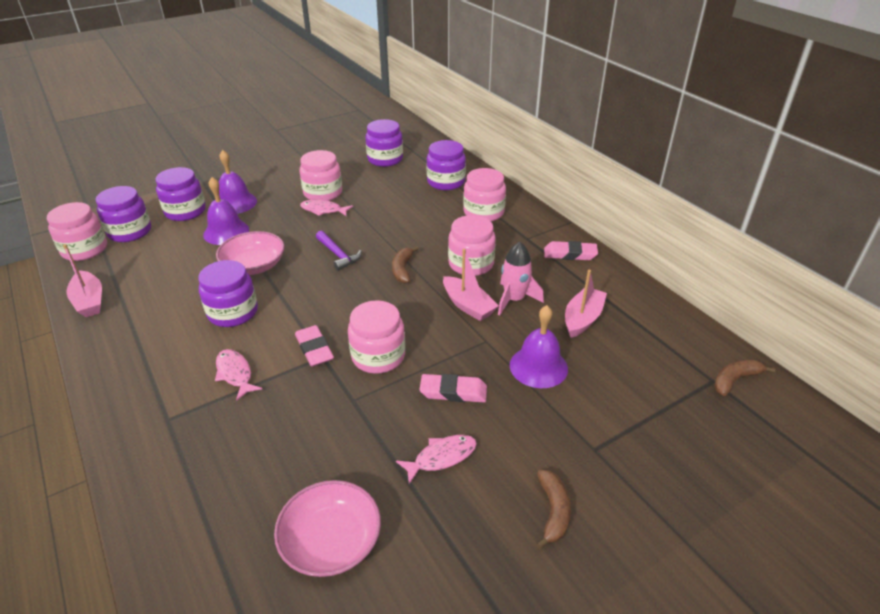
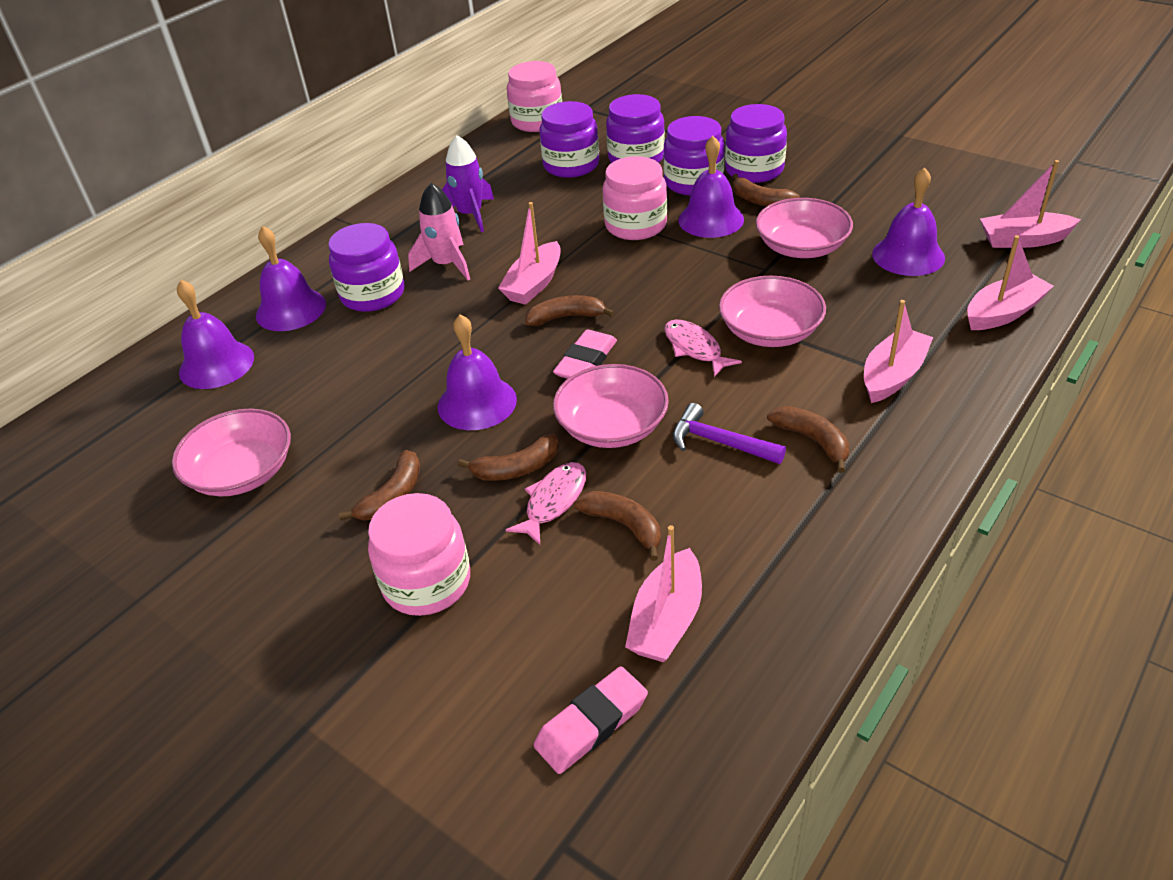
brown banana: [392,246,419,284] [536,470,571,549] [714,360,775,396] = 3 -> [339,450,420,521] [458,434,559,481] [525,295,615,326] [574,491,661,561] [732,174,799,206] [767,406,849,473] = 6
pink boat: [63,244,102,317] [443,249,499,321] [565,270,607,338] = 3 -> [498,202,561,305] [625,525,702,662] [864,300,933,403] [967,235,1054,330] [980,160,1081,248] = 5
pink bowl: [216,231,285,275] [274,480,381,577] = 2 -> [172,409,291,497] [553,364,669,448] [719,275,826,347] [756,198,853,258] = 4
pink eraser: [295,325,334,367] [419,374,487,402] [544,241,598,260] = 3 -> [533,667,648,774] [553,329,617,379] = 2
pink fish: [215,349,262,401] [300,199,353,216] [396,435,477,484] = 3 -> [506,462,586,545] [664,319,742,377] = 2
pink jar: [47,202,107,261] [300,150,342,201] [348,300,405,374] [448,215,496,276] [463,168,506,222] = 5 -> [368,493,470,616] [507,61,562,132] [602,156,667,240] = 3
purple bell: [203,177,249,245] [219,150,257,214] [510,305,568,388] = 3 -> [177,280,254,389] [256,226,326,331] [438,314,517,430] [678,136,744,238] [872,167,945,276] = 5
purple rocket: none = 0 -> [442,135,494,232] = 1

